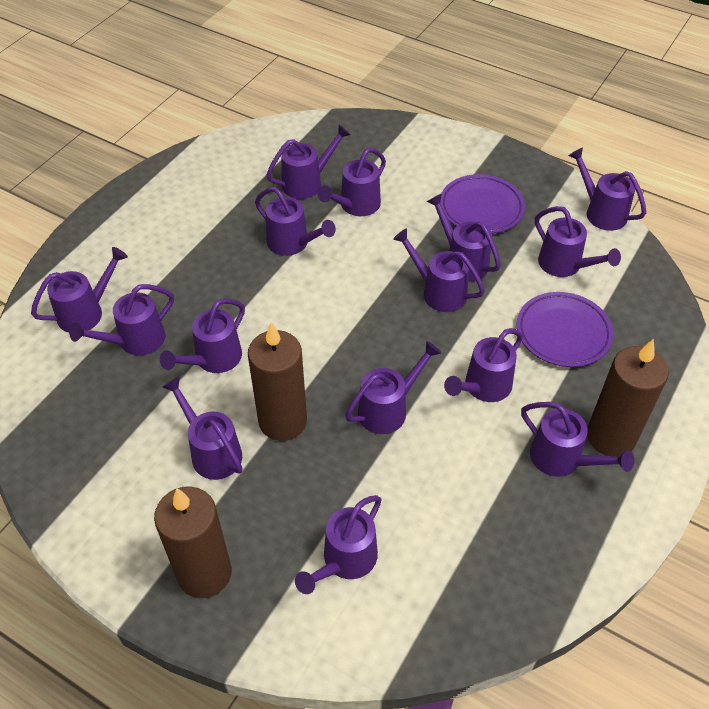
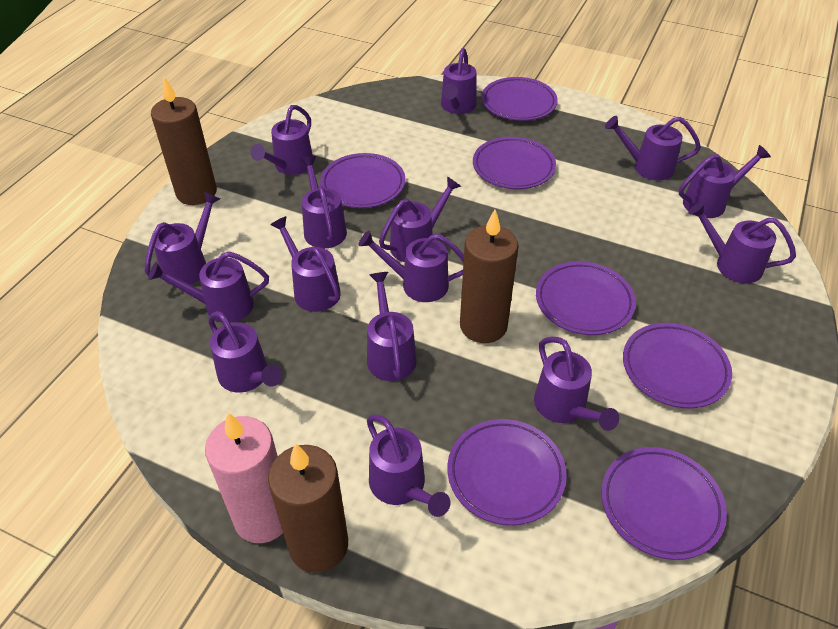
pink candle: none = 0 -> [205,413,283,543] = 1
purple plate: [440,174,525,234] [517,292,613,367] = 2 -> [320,153,406,208] [447,419,567,525] [473,137,556,189] [482,77,558,121] [536,261,636,335] [601,447,727,560] [623,323,732,409] = 7

